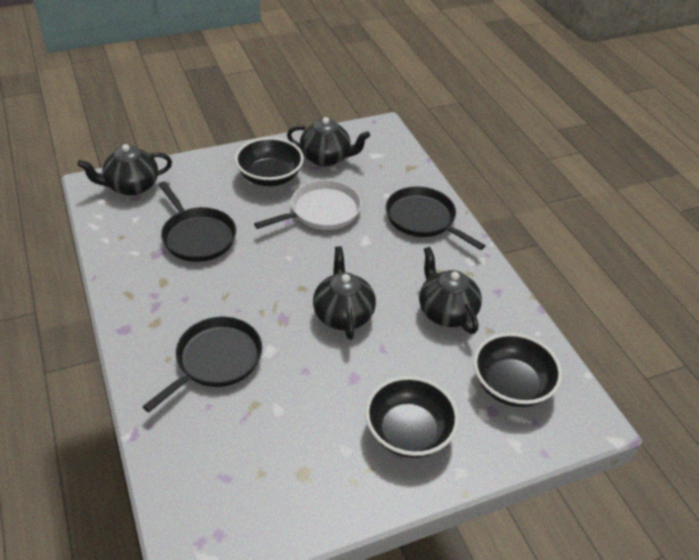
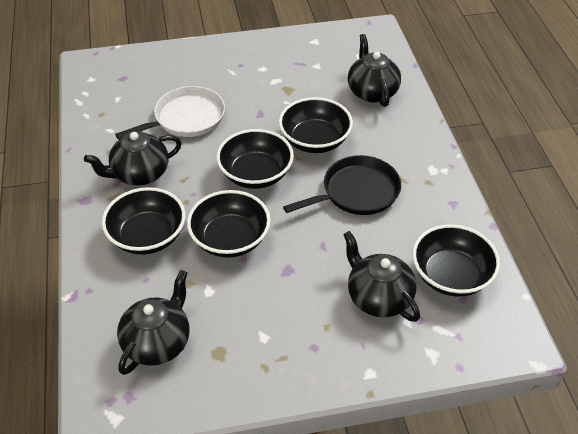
black bowl: [235,137,304,186] [365,376,459,458] [473,333,562,407] = 3 -> [102,187,186,255] [187,190,271,258] [216,129,294,189] [279,97,353,153] [412,224,500,296] = 5
black pan: [142,317,262,412] [159,182,236,262] [386,186,485,250] = 3 -> [283,155,401,215] = 1

